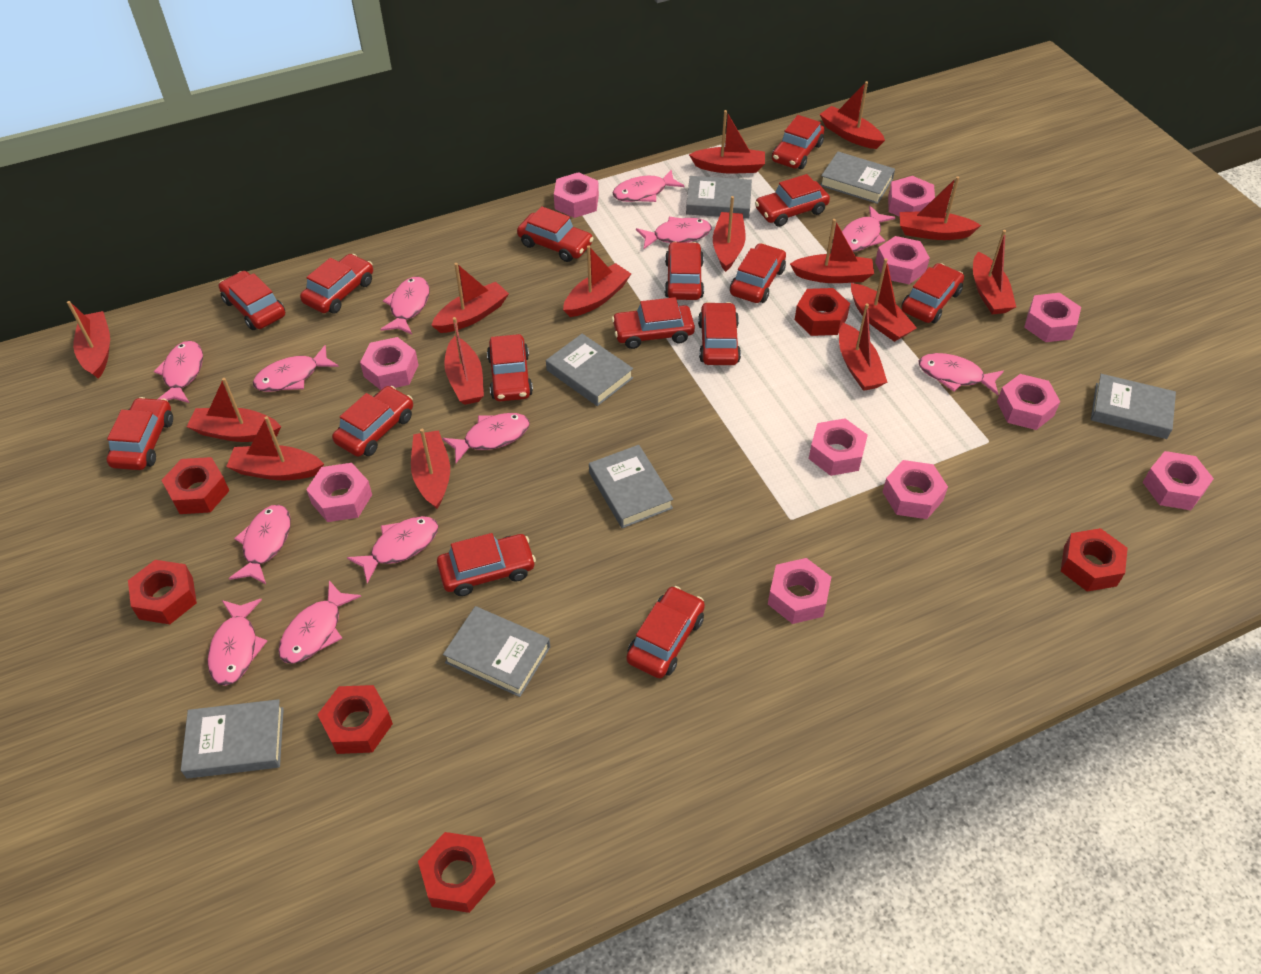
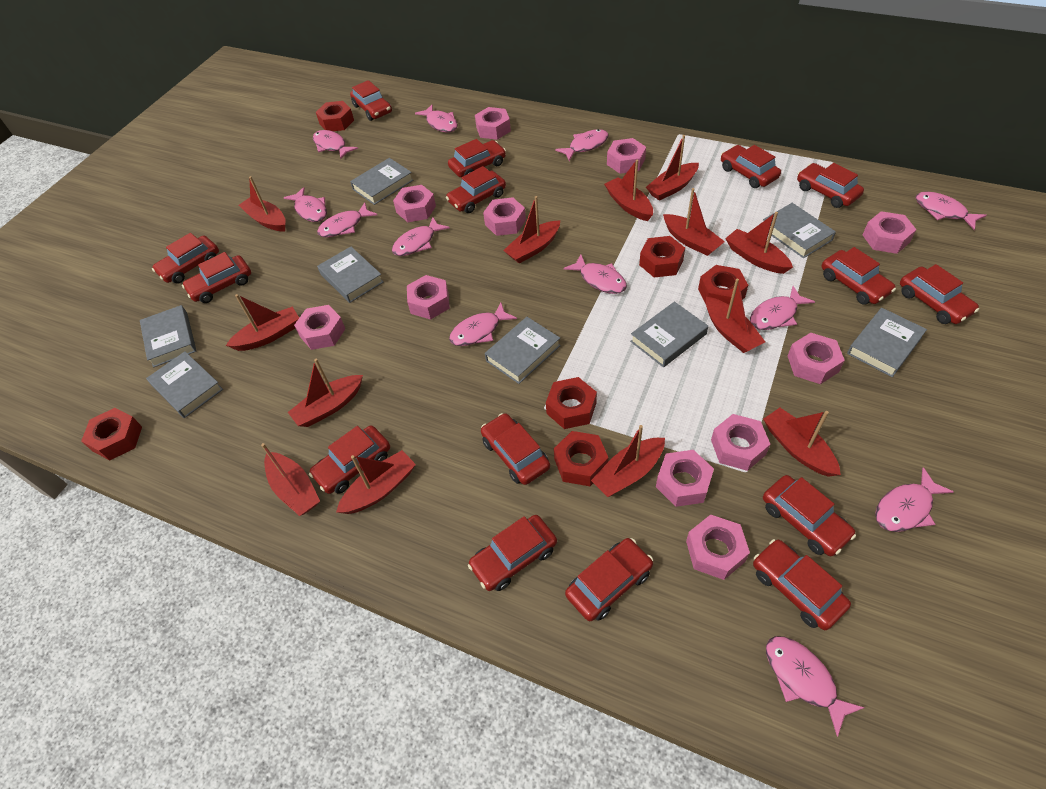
grey book: [181,699,284,779] [443,606,550,697] [546,334,633,406] [589,445,673,528] [686,176,752,219] [820,152,895,204] [1091,374,1176,439] = 7 -> [140,305,197,368] [146,352,223,418] [317,247,384,303] [350,158,413,205] [485,317,561,384] [630,302,708,367] [763,203,836,258] [847,308,927,377] = 8
red boat: [67,301,110,379] [187,378,281,442] [226,416,324,480] [411,429,450,509] [431,263,509,333] [444,317,484,405] [563,245,631,317] [689,110,765,173] [713,196,746,272] [790,219,874,283] [819,81,885,149] [839,303,887,391] [851,258,917,342] [900,176,981,240] [973,230,1016,314] = 15 -> [226,294,299,351] [239,176,286,231] [261,443,320,516] [288,359,363,427] [336,450,416,514] [503,196,560,264] [591,425,665,497] [604,160,653,221] [646,135,699,201] [663,188,725,256] [706,278,765,353] [725,212,793,274] [763,408,841,477] = 13

